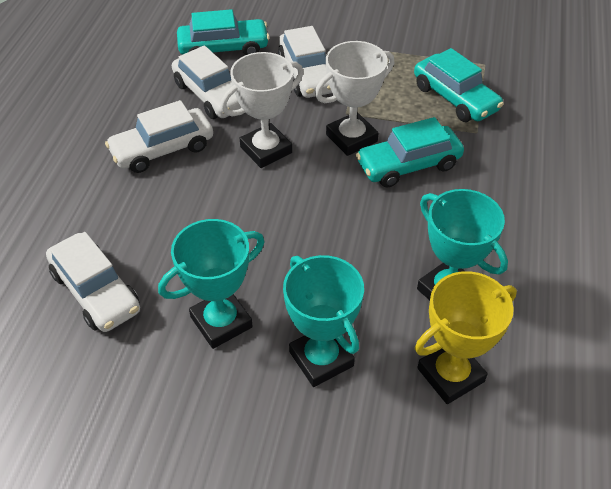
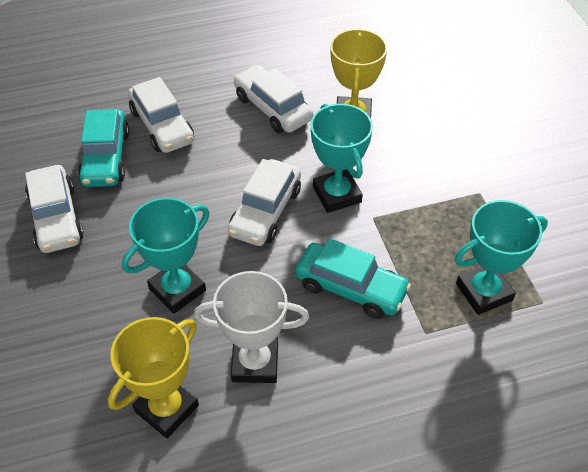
turquoise car: [177,9,270,55] [356,117,464,187] [414,48,504,122] = 3 -> [78,109,129,187] [295,238,411,319] = 2
white trophy: [221,52,303,168] [315,41,394,156] = 2 -> [194,271,309,383] = 1
yellow trophy: [415,271,517,404] = 1 -> [108,317,199,438] [330,28,387,118] = 2

